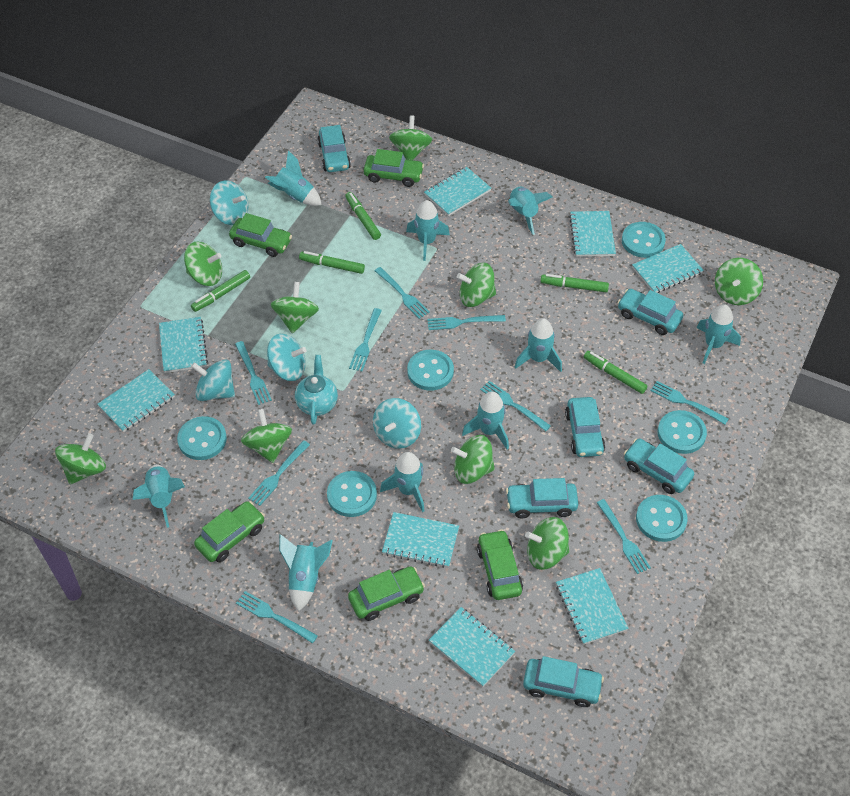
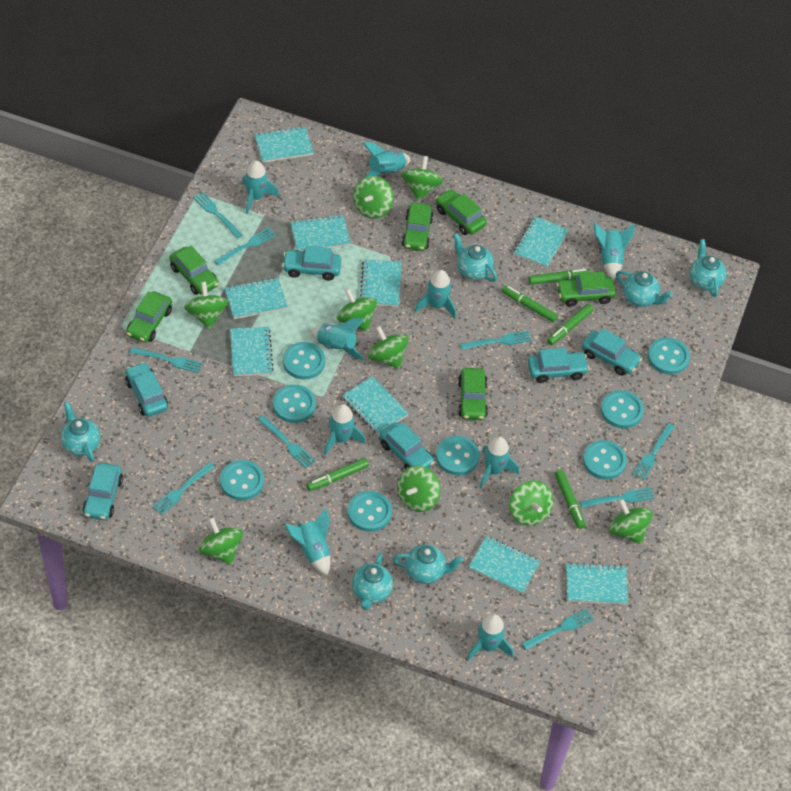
green car: [194,501,265,562] [229,213,292,257] [348,566,425,621] [364,149,424,187] [477,529,523,600] = 5 -> [126,291,172,343] [169,246,219,295] [402,203,434,251] [436,189,487,235] [458,368,488,420] [556,272,616,307] = 6
turquoise button: [177,416,227,460] [327,471,377,517] [407,350,454,391] [622,222,666,258] [636,495,688,542] [658,410,707,454] = 6 -> [220,460,264,500] [273,384,316,423] [283,342,325,379] [348,491,392,532] [436,436,479,475] [583,440,627,480] [601,390,644,429] [648,338,690,375] = 8
turquoise notebook: [97,369,175,432] [159,317,208,373] [382,512,459,568] [424,167,491,216] [429,607,515,687] [556,568,628,645] [569,211,616,257] [632,244,704,293] = 8 -> [225,278,288,319] [230,327,274,376] [255,126,314,163] [290,215,351,251] [342,376,409,435] [360,259,401,307] [468,536,540,594] [514,216,568,268] [566,563,628,605] = 9
turquoise spinning top: [191,360,235,401] [210,180,248,225] [267,334,307,381] [373,398,421,449] = 4 -> none = 0
turquoise teapot: [295,355,338,425] = 1 -> [60,401,100,462] [352,553,393,610] [393,544,463,584] [453,233,497,282] [616,270,673,307] [690,239,726,297] = 6

